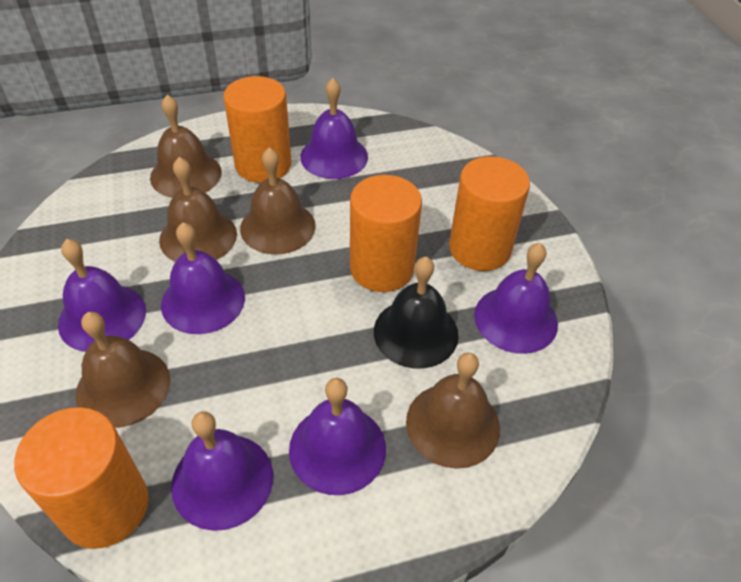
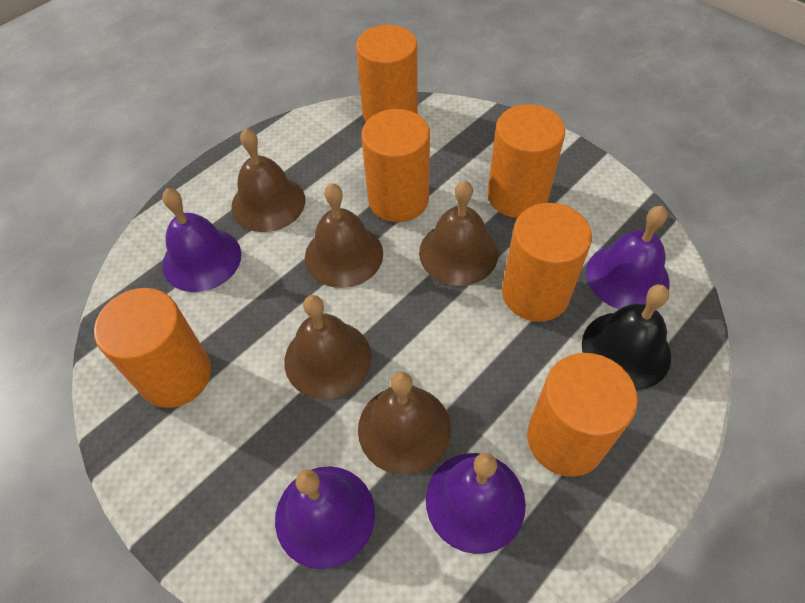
orange cylinder: [14,407,148,549] [223,76,292,183] [350,175,422,292] [449,156,530,271] = 4 -> [94,288,211,408] [356,25,418,122] [361,109,430,222] [487,104,565,218] [502,203,592,322] [527,353,638,477] = 6
purple bell: [58,239,146,352] [161,222,245,334] [171,411,273,531] [289,378,386,495] [300,78,368,179] [474,243,558,354] = 6 -> [162,188,241,292] [275,466,375,569] [426,453,526,554] [586,206,670,309] = 4

